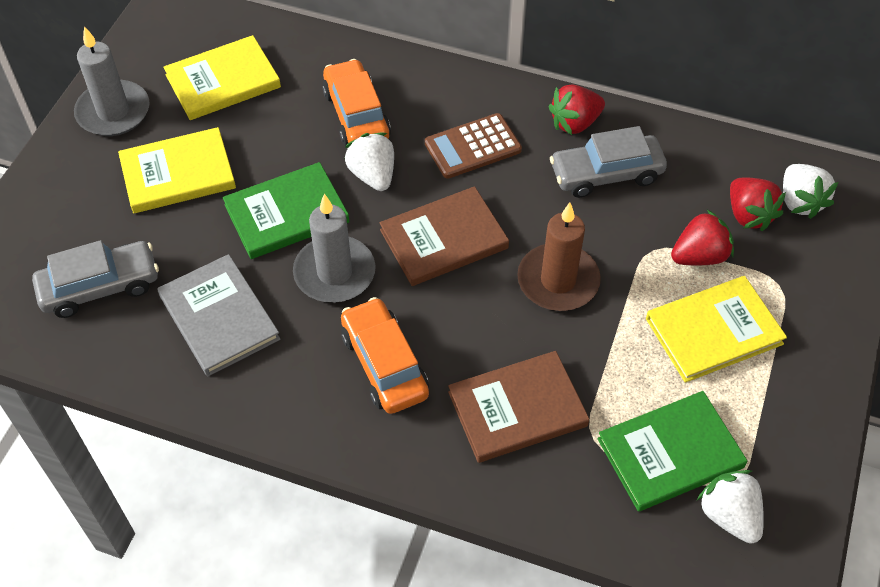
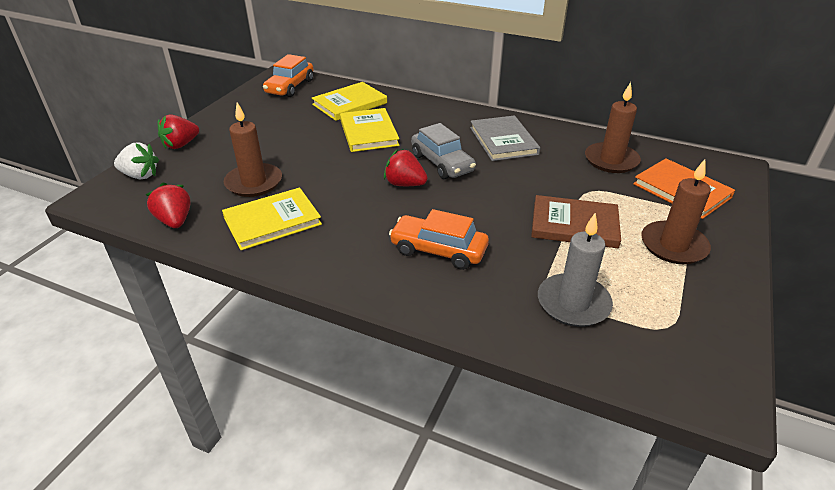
brown book: [380,186,509,286] [448,351,589,463] = 2 -> [531,195,621,248] = 1
brown calculator: [425,113,522,178] = 1 -> none = 0
brown candle: [517,203,601,311] = 1 -> [224,102,282,197] [585,82,641,173] [641,159,711,264] = 3
green book: [223,162,349,259] [597,391,747,512] = 2 -> none = 0
grey candle: [74,26,150,136] [293,194,376,303] = 2 -> [538,213,613,327] = 1
grey car: [32,240,159,318] [550,126,667,198] = 2 -> [411,123,476,179] = 1
orange book: none = 0 -> [633,158,735,219] = 1
white strawberry: [344,133,394,191] [697,470,764,544] [783,164,838,219] = 3 -> [114,142,159,179] = 1

